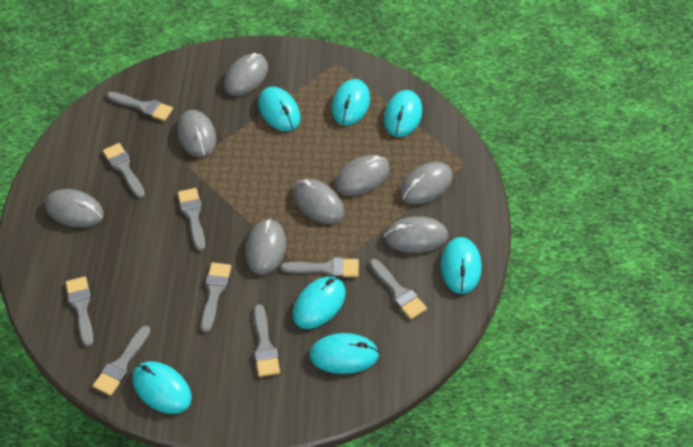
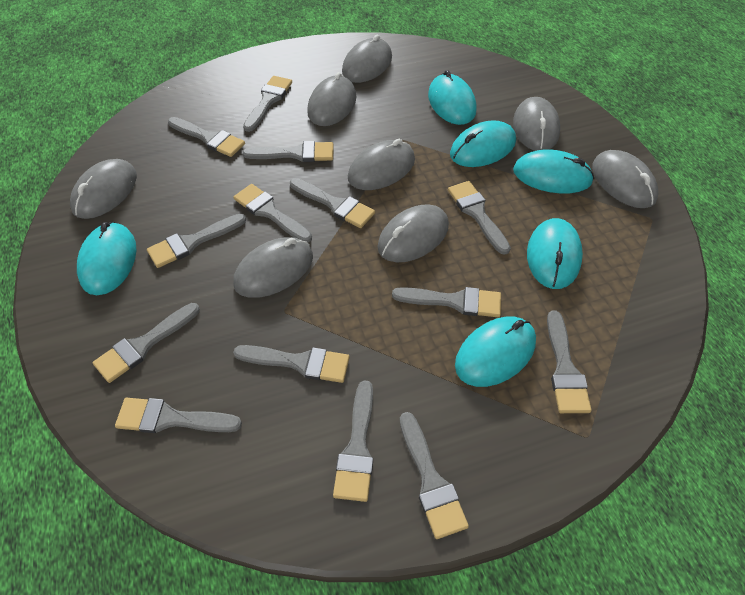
grey brush: [66,277,93,347] [93,326,150,396] [103,143,145,198] [107,92,173,121] [178,188,205,251] [201,262,231,332] [254,304,280,377] [281,257,359,278] [370,259,427,319] = 9 -> [92,303,200,383] [115,398,242,433] [147,214,246,268] [168,117,245,157] [233,184,312,243] [233,345,350,383] [243,76,292,132] [243,141,334,162] [290,178,375,228] [333,380,373,502] [392,287,501,317] [400,412,469,539] [448,181,511,255] [547,310,592,413] = 14
turquoise mouse: [132,362,192,414] [258,87,300,131] [293,276,346,329] [309,333,379,374] [332,79,370,125] [384,90,422,137] [441,237,482,294] = 7 -> [77,222,136,295] [428,70,477,125] [450,120,516,167] [455,316,536,387] [513,149,594,194] [527,218,583,289] = 6

